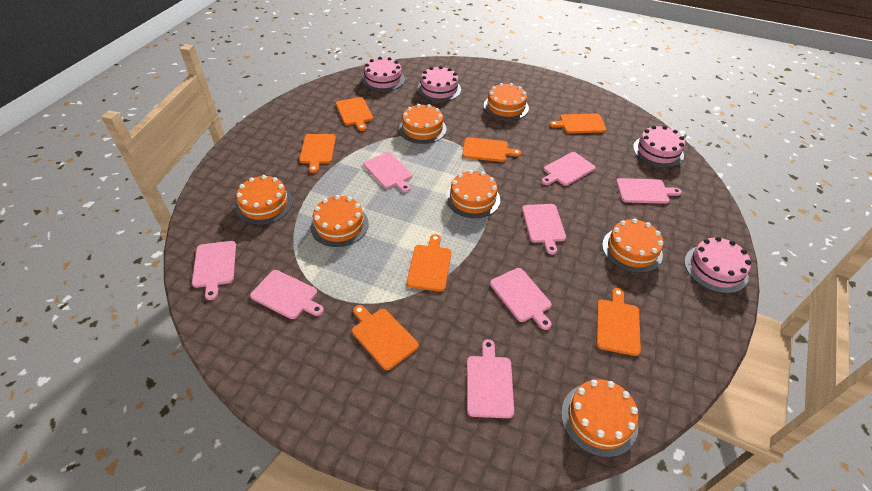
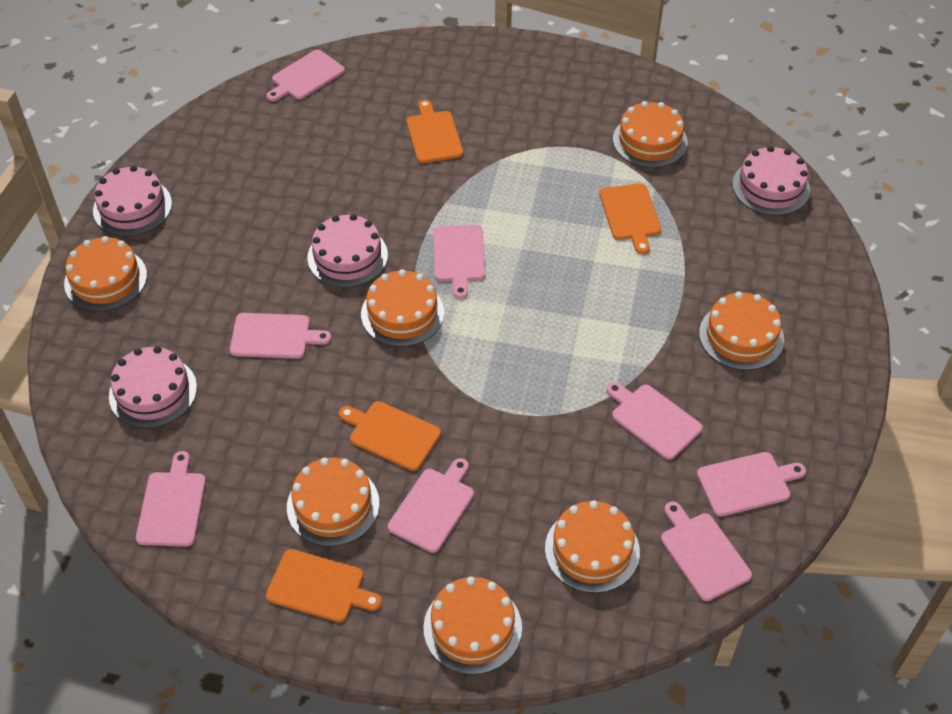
orange cutting board: [299,134,336,173] [336,97,373,131] [352,305,419,370] [407,234,451,292] [462,137,522,162] [549,113,607,134] [596,288,641,356] = 7 -> [266,549,382,622] [339,401,441,471] [406,100,463,163] [599,183,661,254] = 4

